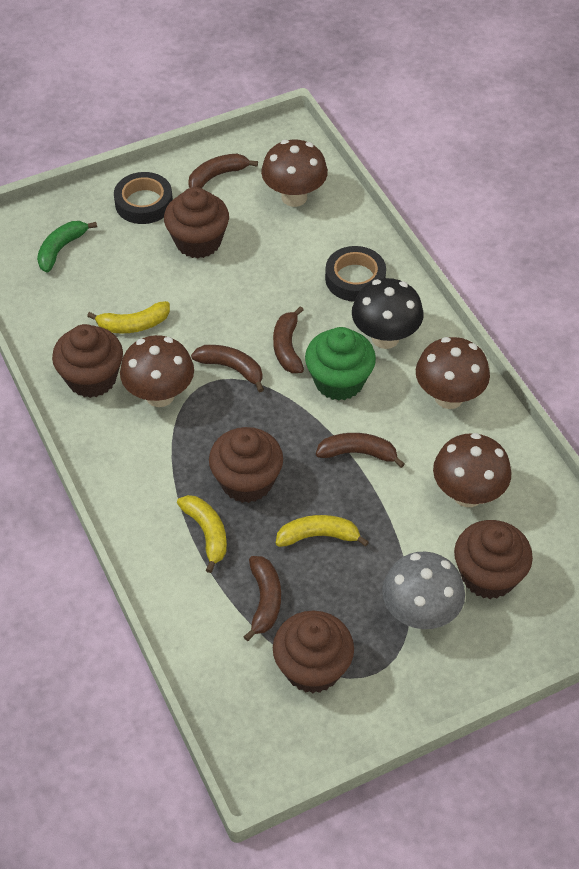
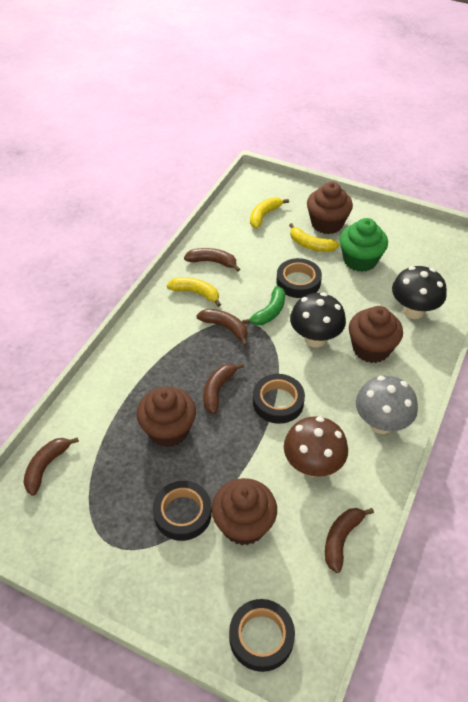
black mushroom: [352,278,424,349] = 1 -> [290,293,346,347] [392,266,447,319] = 2
black tape: [114,172,173,224] [325,246,386,302] = 2 -> [153,481,212,541] [229,599,295,672] [253,374,305,424] [276,258,322,298] = 4
brown cupcake: [52,324,123,398] [164,187,229,258] [209,427,283,503] [273,611,354,693] [454,520,533,599] = 5 -> [137,387,196,447] [212,478,277,545] [307,182,353,234] [349,306,403,363] = 4
brown mushroom: [120,335,194,407] [261,140,328,207] [416,337,490,409] [433,433,511,507] = 4 -> [284,416,348,477] = 1

